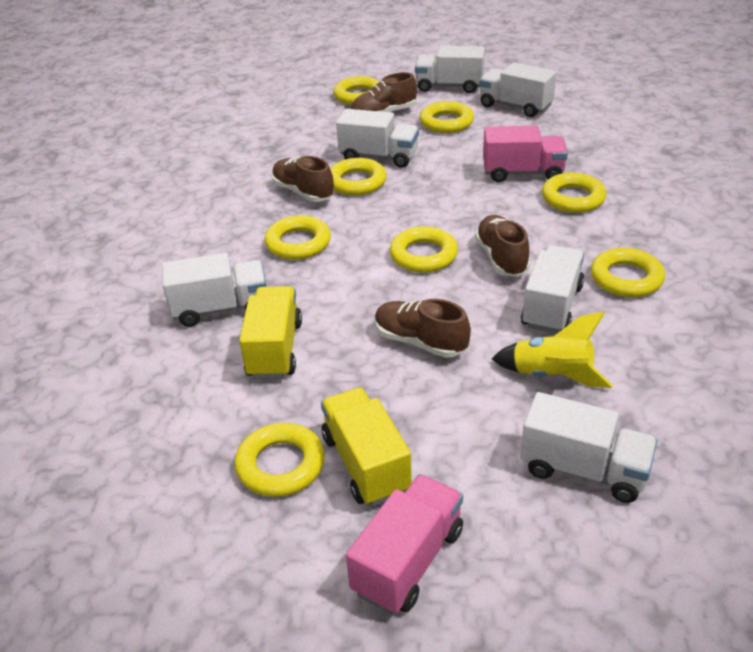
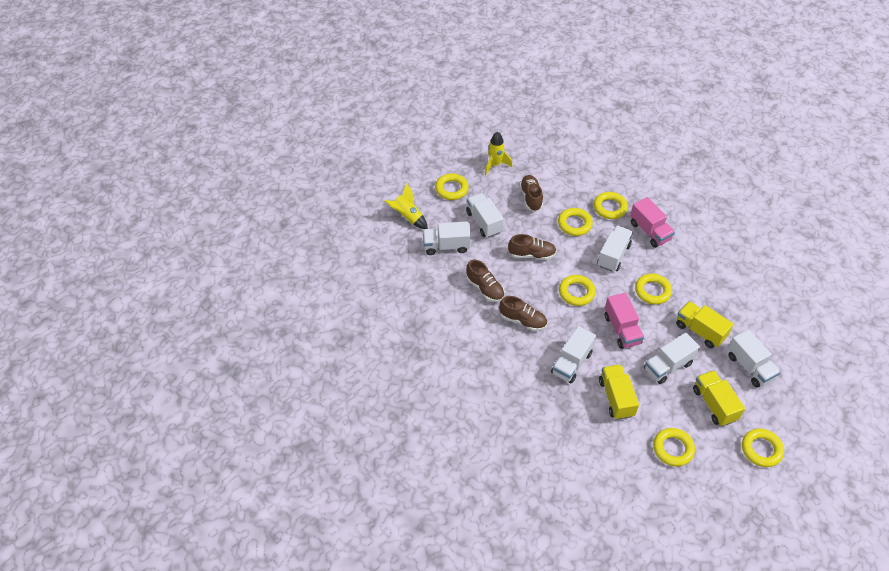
yellow ring: [235,423,325,497] [264,215,331,260] [330,158,387,196] [333,76,379,105] [390,226,458,273] [420,101,474,133] [542,173,606,213] [591,248,665,297] = 8 -> [435,173,469,200] [558,208,593,236] [559,275,596,306] [594,192,628,219] [635,273,672,305] [653,428,695,467] [742,429,784,467] = 7
yellow rocket: [492,311,613,388] = 1 -> [385,183,428,229] [485,132,512,175] = 2
yellow truck: [239,286,302,379] [321,388,412,506] = 2 -> [599,364,639,420] [676,301,734,348] [693,370,745,426] = 3

